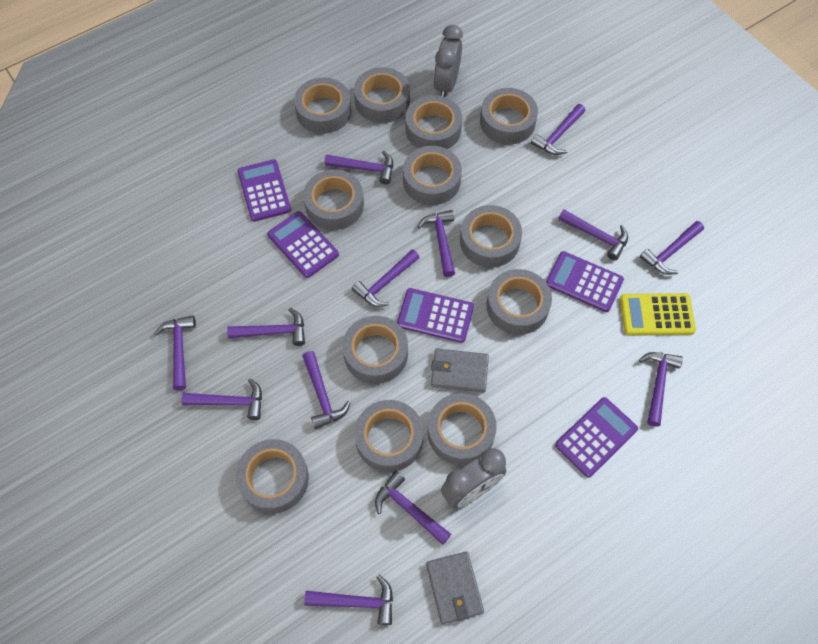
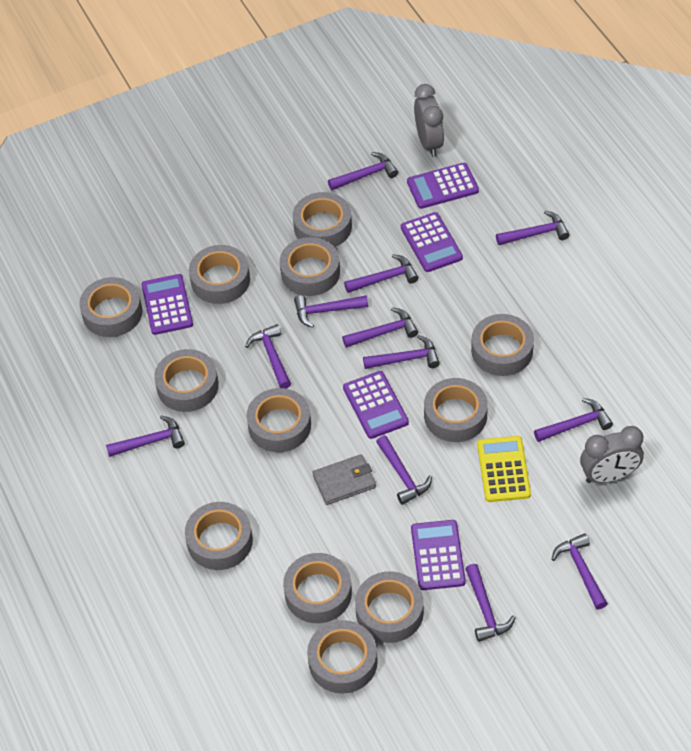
grey wallet: [426,552,484,624] [431,348,489,392] = 2 -> [312,454,376,505] = 1
purple hammer: [154,315,196,391] [181,378,262,420] [227,308,305,346] [302,351,351,429] [304,575,393,625] [324,151,393,185] [352,249,420,307] [375,471,451,545] [417,210,455,277] [531,104,585,155] [558,210,628,260] [639,352,683,426] [640,221,704,275] = 13 -> [106,415,185,457] [245,324,291,389] [294,295,368,328] [328,152,398,190] [342,307,418,348] [344,254,419,293] [363,335,440,369] [376,436,432,505] [465,564,516,642] [496,211,570,245] [534,398,613,442] [552,533,608,609] = 12

